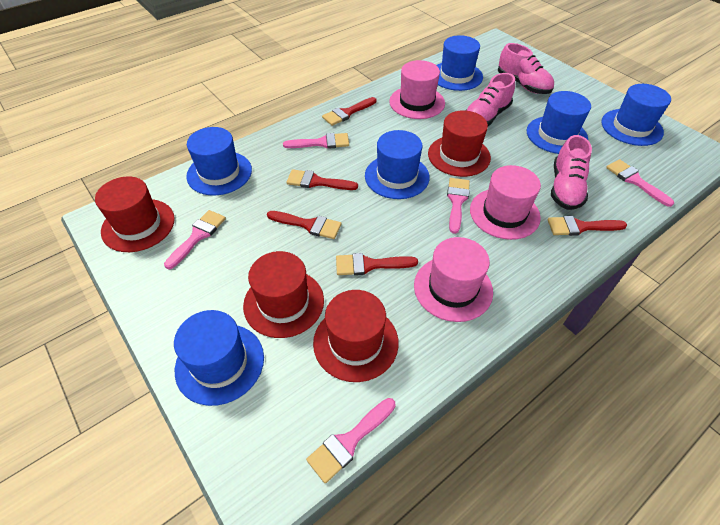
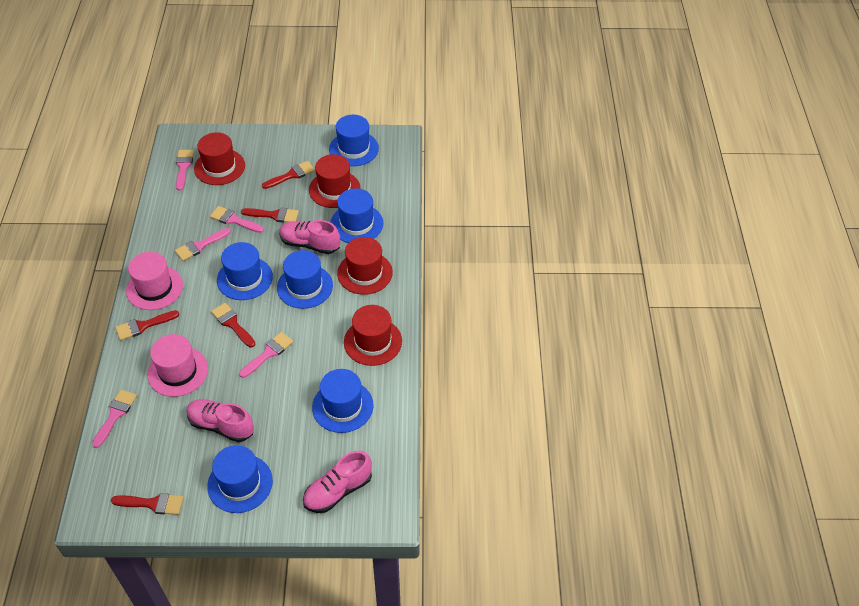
pink hat: [389,60,445,119] [414,237,493,322] [470,165,541,240] = 3 -> [126,252,183,310] [147,334,208,397] = 2

